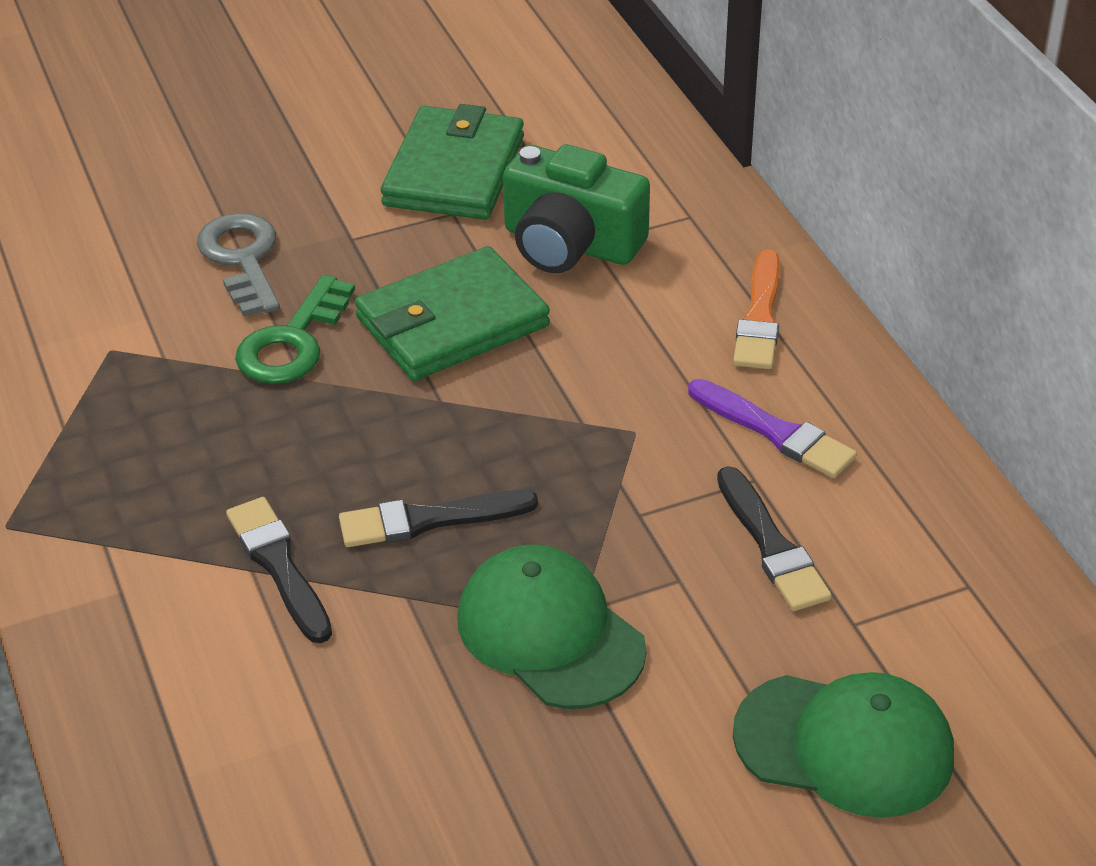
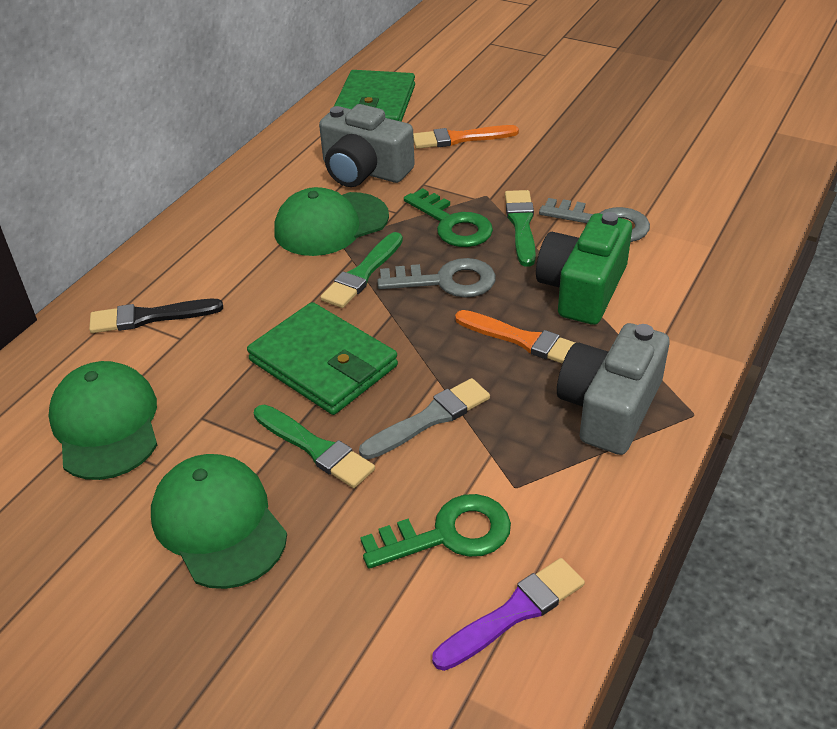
black brush: [226,497,332,643] [339,490,538,547] [717,466,832,611] = 3 -> [89,299,223,333] = 1
green brush: none = 0 -> [254,405,375,488] [320,232,403,308] [505,190,536,267] = 3
green cap: [457,544,647,709] [733,672,954,818] = 2 -> [49,361,157,480] [151,454,287,589] [274,187,389,256] = 3
green key: [235,275,355,384] = 1 -> [360,494,511,569] [404,188,493,247] = 2
grey brush: none = 0 -> [359,378,490,459] = 1
grey camera: none = 0 -> [319,104,415,187] [557,323,670,455] = 2
grey key: [197,213,280,317] = 1 -> [377,258,496,298] [539,198,650,242] = 2
orange brush: [733,249,780,369] = 1 -> [413,125,519,149] [455,310,575,364] = 2

